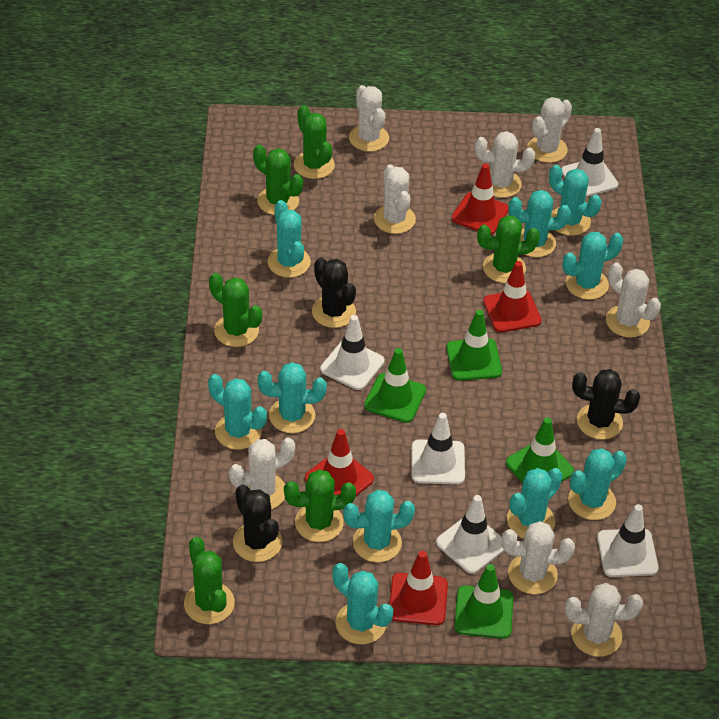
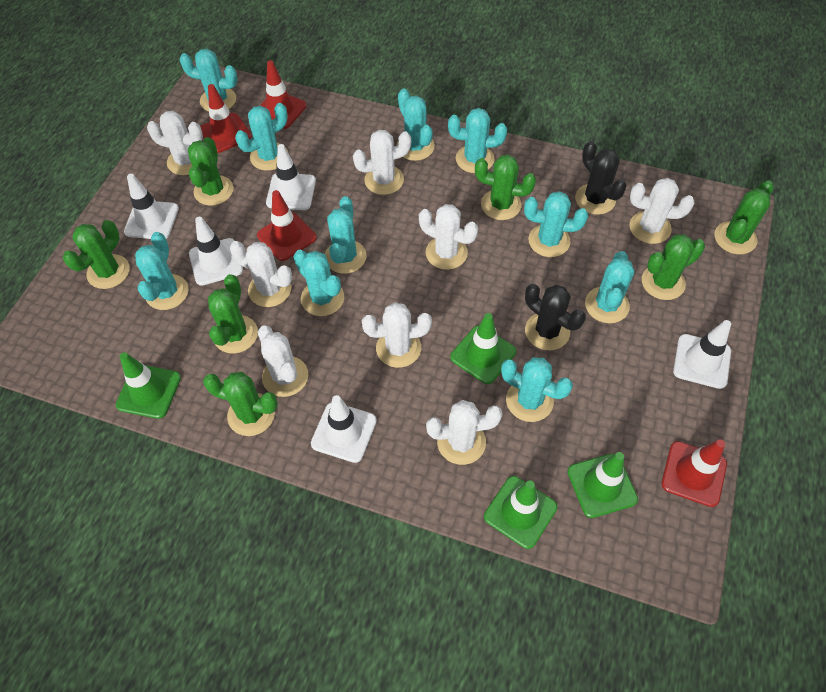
black cactus: [233,484,282,562] [312,257,356,328] [572,369,640,440] = 3 -> [525,284,586,351] [575,141,627,215] = 2
green cactus: [184,537,235,624] [209,273,262,347] [253,145,303,215] [284,470,356,542] [294,105,335,179] [477,215,540,283] = 6 -> [63,220,130,289] [188,137,233,206] [203,372,278,436] [208,274,258,354] [475,154,536,220] [642,234,705,300] [714,180,774,254] = 7

